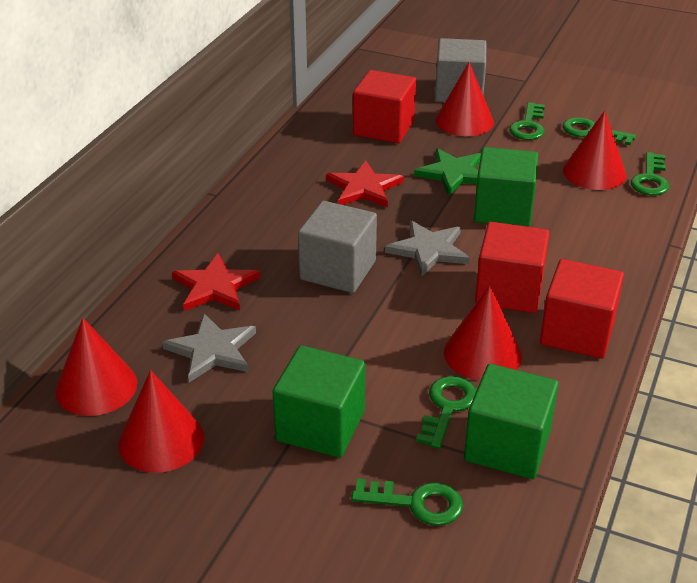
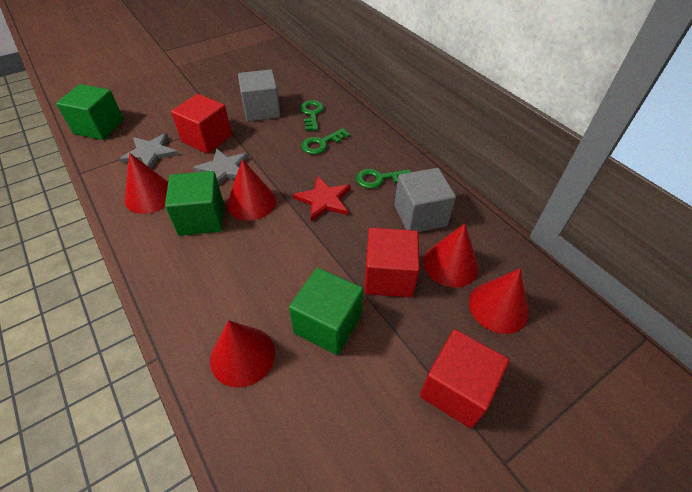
green key: [351,478,463,526] [416,376,477,449] [509,102,545,140] [563,117,636,145] [631,152,669,195] = 5 -> [300,100,324,131] [301,128,350,154] [356,169,411,189] = 3
green star: [414,148,481,196] = 1 -> none = 0
red star: [172,253,260,311] [326,161,404,208] = 2 -> [293,176,351,221] = 1

